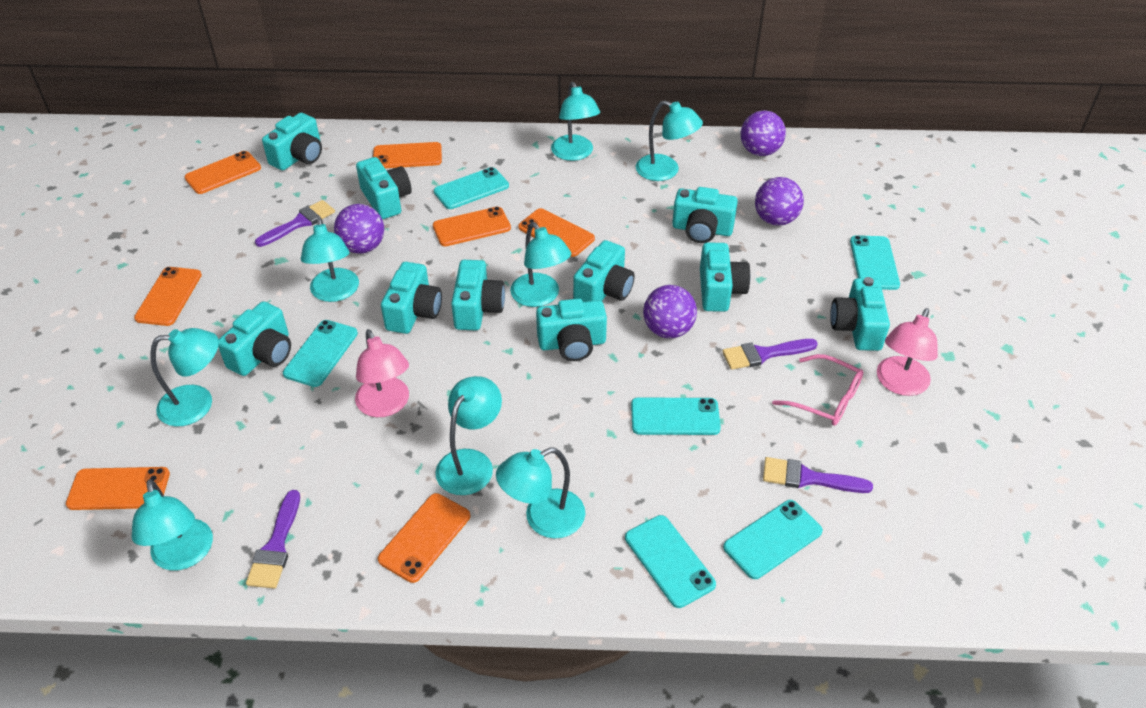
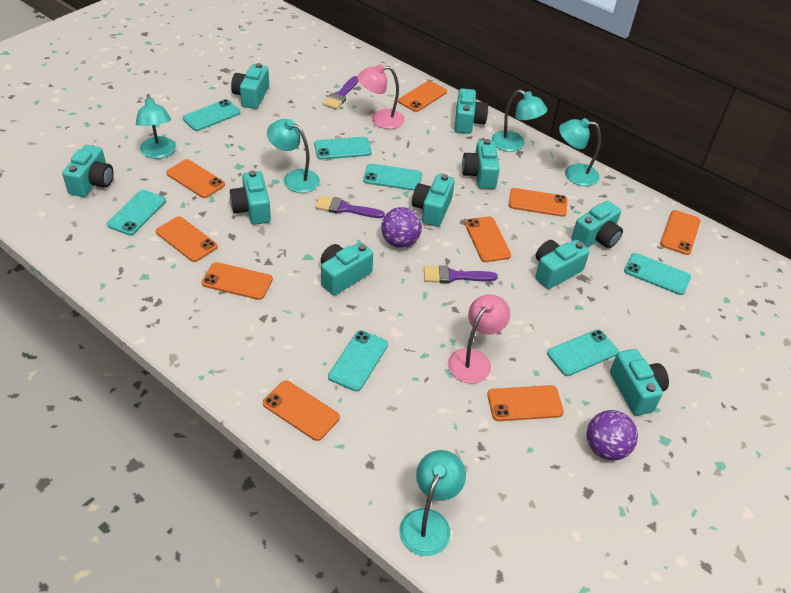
orange phone: [66,467,170,510] [134,267,202,326] [185,151,261,194] [373,142,442,168] [378,493,470,583] [433,207,511,246] [518,208,595,257] = 7 -> [156,217,217,262] [166,159,225,198] [202,262,273,300] [263,380,340,441] [398,81,447,112] [465,216,511,262] [487,385,564,421] [509,188,567,217] [660,210,701,255] = 9
pink glasses: [772,354,863,426] = 1 -> none = 0
purple ball: [334,204,384,254] [643,285,697,338] [741,111,786,156] [755,177,804,226] = 4 -> [381,207,422,248] [587,410,638,460] = 2
purple brush: [246,490,300,589] [255,200,335,247] [722,339,818,370] [763,457,873,493] = 4 -> [315,195,385,218] [323,76,359,109] [424,265,498,283] = 3
turquoise lamp: [132,479,213,570] [150,328,219,427] [301,217,359,302] [435,376,502,495] [496,448,586,539] [510,222,571,307] [551,82,600,161] [636,100,703,181] = 8 -> [136,94,176,159] [267,119,320,193] [399,450,466,556] [491,90,548,152] [559,118,601,186] = 5
turquoise phone: [283,320,358,387] [434,167,509,209] [625,515,716,608] [631,398,721,435] [723,500,823,579] [850,235,900,290] = 6 -> [107,190,166,235] [182,99,240,131] [314,137,372,160] [328,330,388,391] [363,164,422,191] [547,329,619,376] [624,253,691,295] = 7

